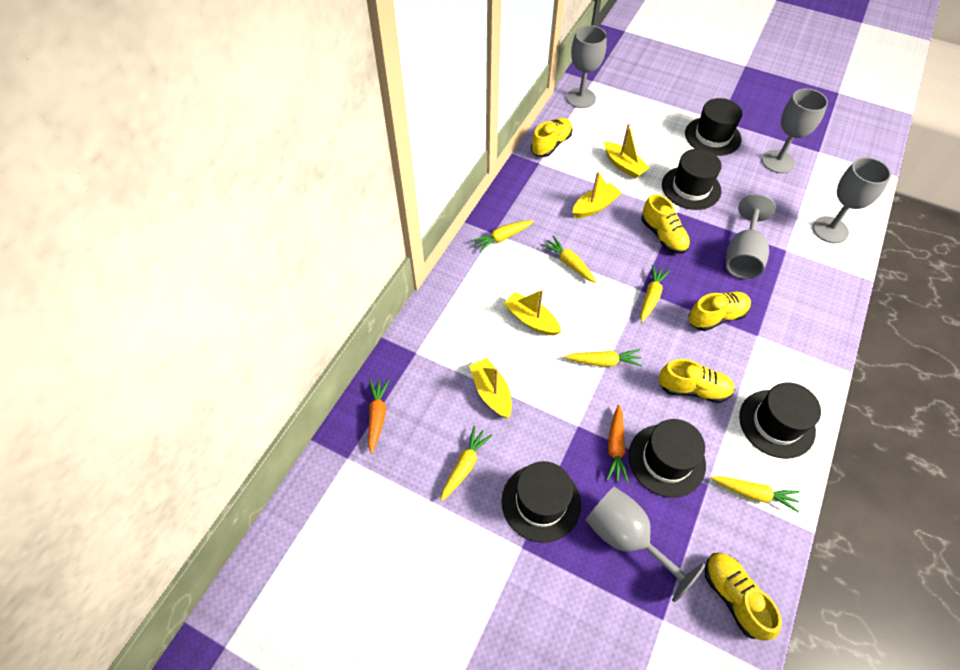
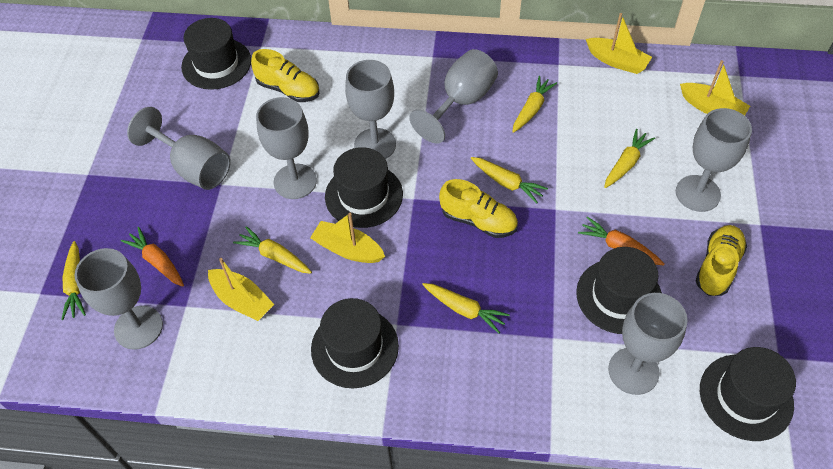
grey goblet: [566,25,607,108] [585,486,705,602] [726,194,776,279] [762,89,828,173] [813,157,891,243] = 5 -> [75,248,163,350] [127,107,231,190] [256,97,317,199] [345,60,396,159] [409,49,498,144] [608,293,688,395] [676,108,752,212] = 7
yellow shoe: [531,118,572,157] [641,194,690,254] [658,359,735,403] [688,292,751,331] [705,553,782,641] = 5 -> [251,49,320,102] [439,179,518,238] [696,225,747,296] = 3

